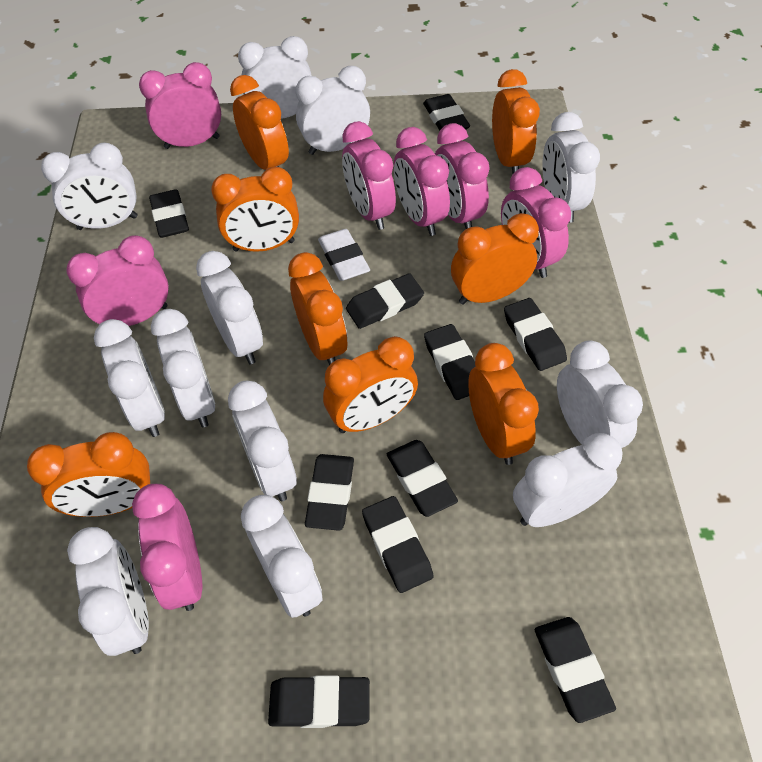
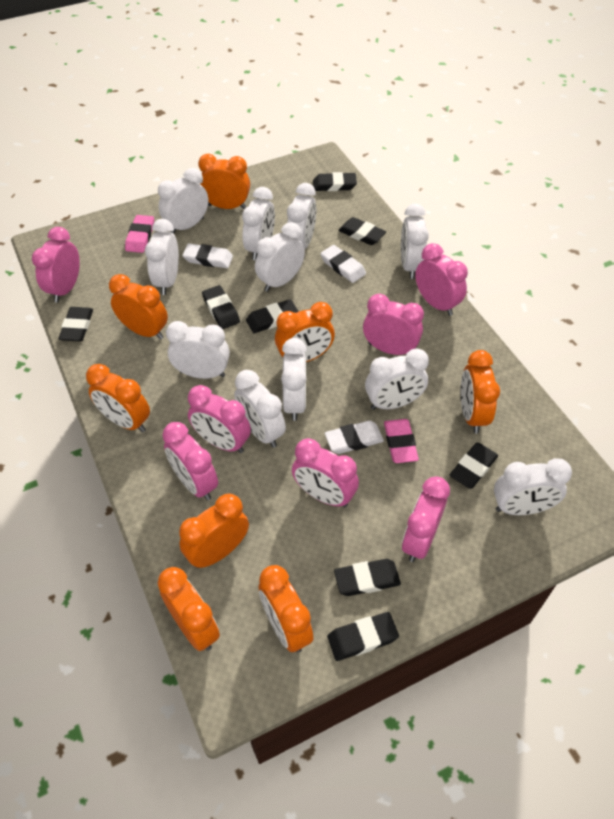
black eraser: [149,189,189,238] [268,675,370,728] [305,454,354,531] [346,273,424,329] [362,496,434,593] [387,440,458,517] [423,94,470,130] [424,324,475,400] [504,298,567,371] [535,617,616,723] = 10 -> [58,307,93,341] [202,285,240,329] [246,299,299,333] [313,172,357,191] [327,612,399,661] [334,559,401,596] [338,217,386,245] [450,443,498,489] = 8
pink eraser: none = 0 -> [125,215,154,253] [384,419,419,463] = 2
white clock: [41,142,138,230] [67,527,149,656] [94,319,165,437] [151,309,215,428] [196,251,263,364] [228,381,297,501] [238,36,312,119] [241,495,323,618] [296,66,370,155] [513,433,623,527] [542,112,600,223] [557,340,643,448] = 12 -> [145,219,179,295] [158,168,208,234] [166,321,230,379] [234,370,286,448] [242,187,275,260] [255,222,305,292] [281,338,307,421] [287,183,316,249] [365,348,429,410] [401,203,429,279] [494,458,572,515] = 11
white eraser: [318,229,370,281] = 1 -> [183,243,233,268] [320,245,366,283] [325,421,384,454] = 3

